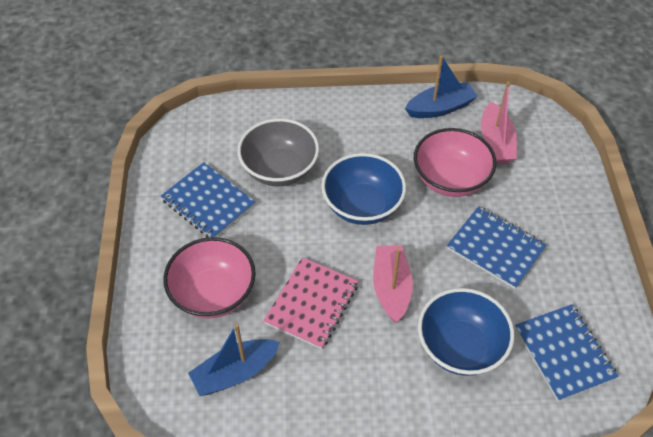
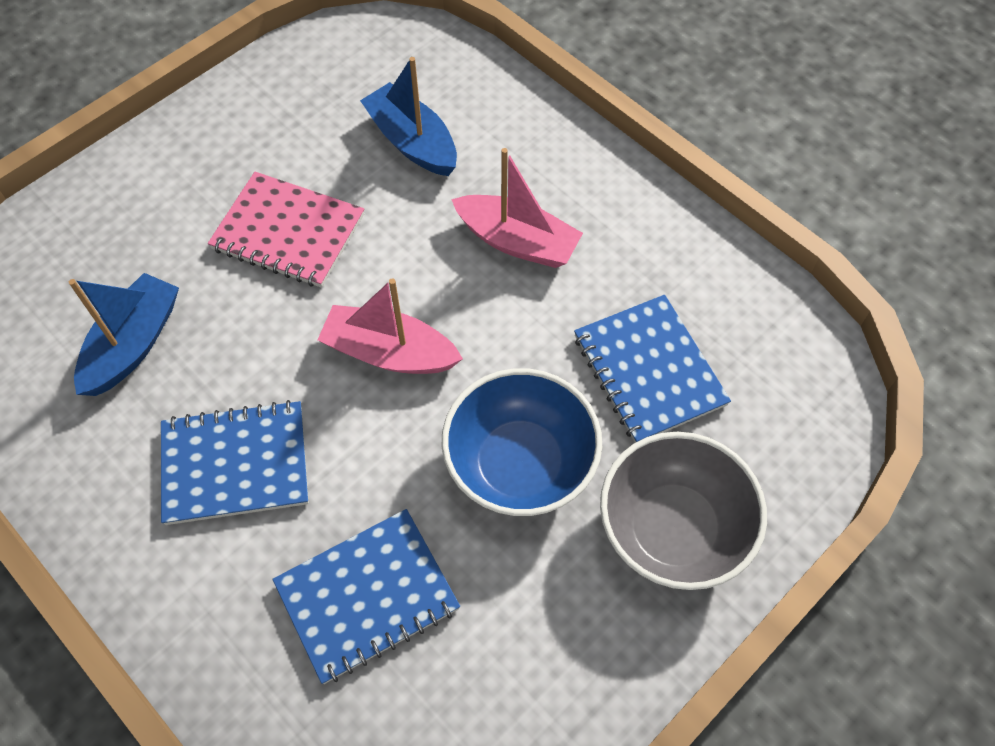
blue bowl: [321,153,406,225] [418,288,514,376] = 2 -> [442,368,602,516] = 1
pink bowl: [163,237,256,318] [414,128,496,197] = 2 -> none = 0

